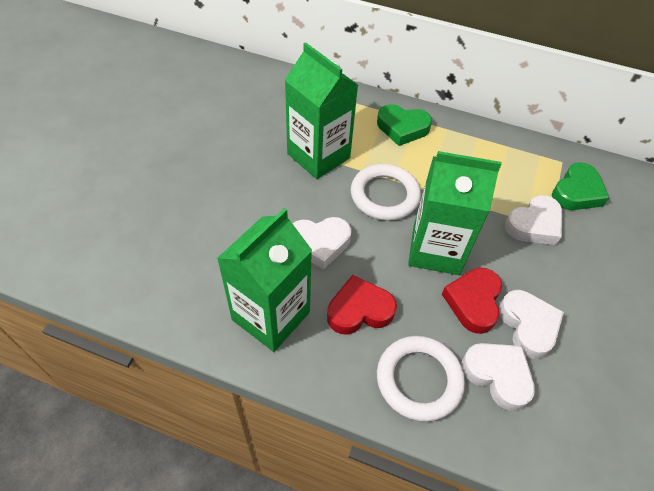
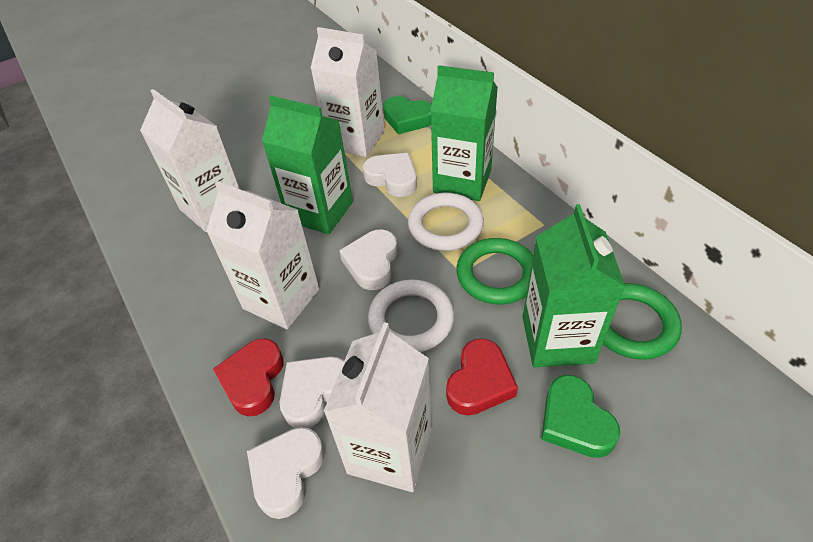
green ring: none = 0 -> [456,238,533,304] [603,283,682,360] = 2
white carton: none = 0 -> [140,89,240,232] [206,181,319,329] [311,27,385,157] [323,322,432,492] = 4

